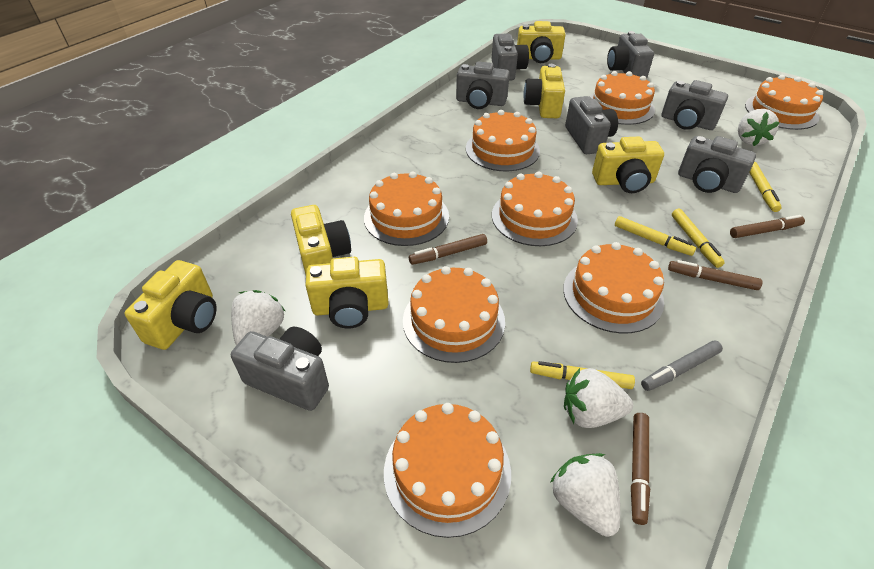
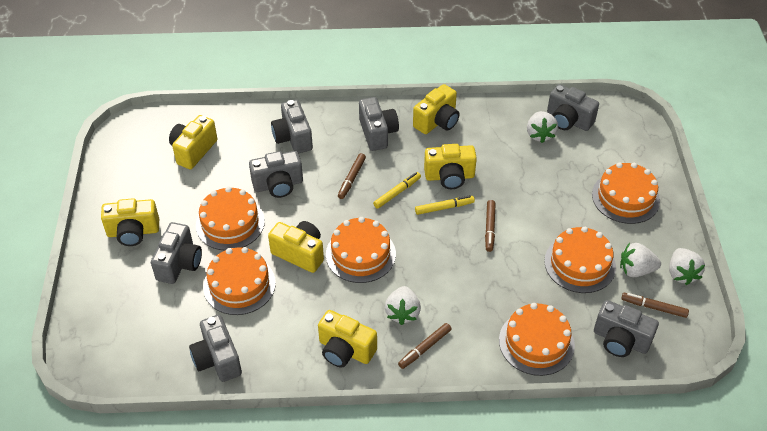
grey marker: [641,341,723,391] = 1 -> none = 0
orange cake: [364,171,449,246] [384,403,511,538] [403,266,505,363] [466,110,540,171] [492,171,578,246] [563,242,664,333] [589,71,655,125] [745,75,823,130] = 8 -> [196,187,265,251] [203,247,276,315] [326,217,396,283] [499,303,575,376] [544,226,616,293] [592,162,660,224] = 6
yellow marker: [530,361,635,389] [615,216,696,256] [672,209,725,268] [749,162,782,212] = 4 -> [373,172,421,209] [415,195,475,215] = 2

